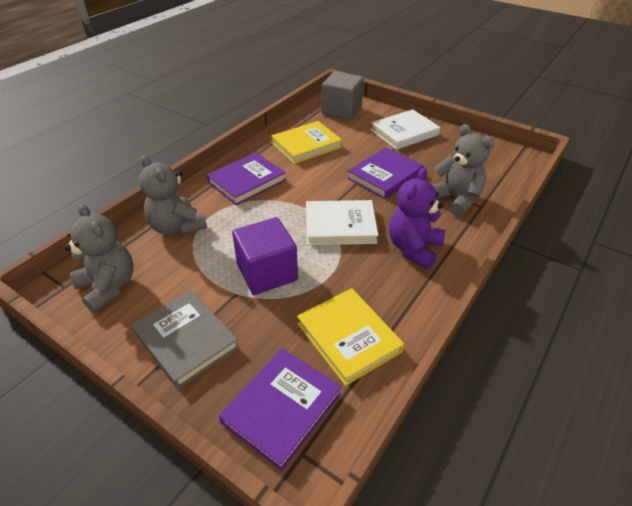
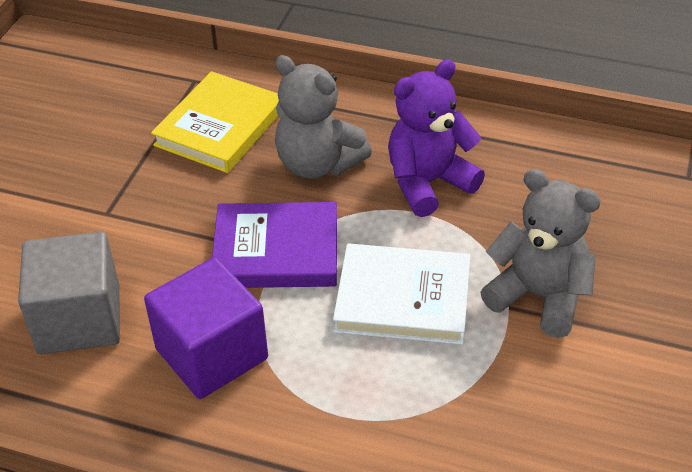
grey book: [131,290,239,389] = 1 -> none = 0
grey teddy bear: [65,203,133,313] [139,155,207,235] [432,124,494,217] = 3 -> [275,55,372,179] [480,169,601,338] = 2
purple book: [207,153,286,205] [219,349,342,471] [347,147,424,199] = 3 -> [212,202,337,288] = 1
white book: [306,200,379,245] [370,109,441,150] = 2 -> [333,243,471,345] = 1
yellow book: [271,121,342,164] [297,288,404,386] = 2 -> [151,71,279,173] = 1

